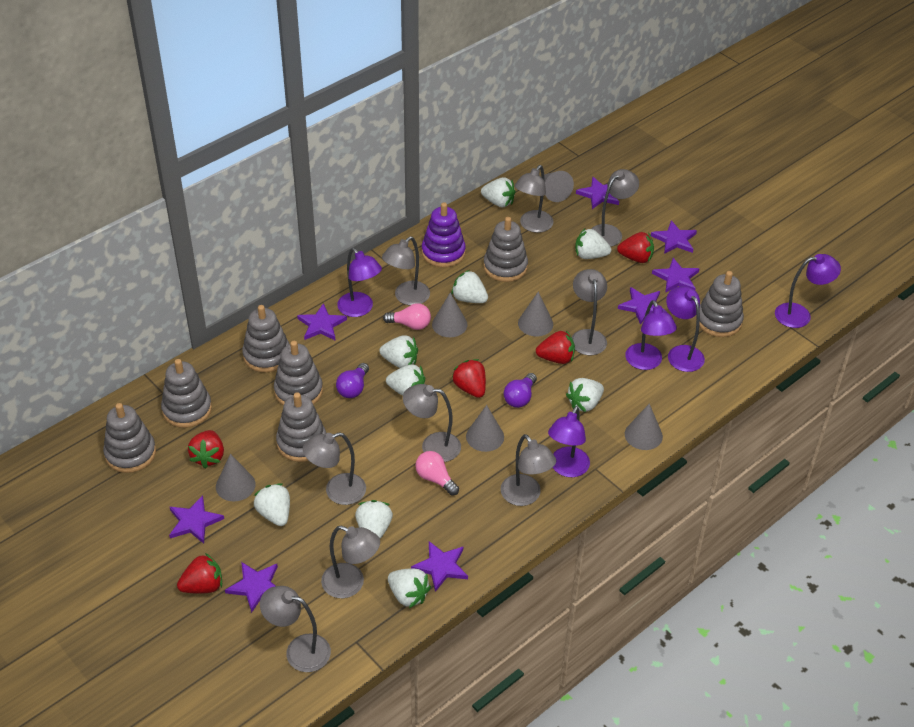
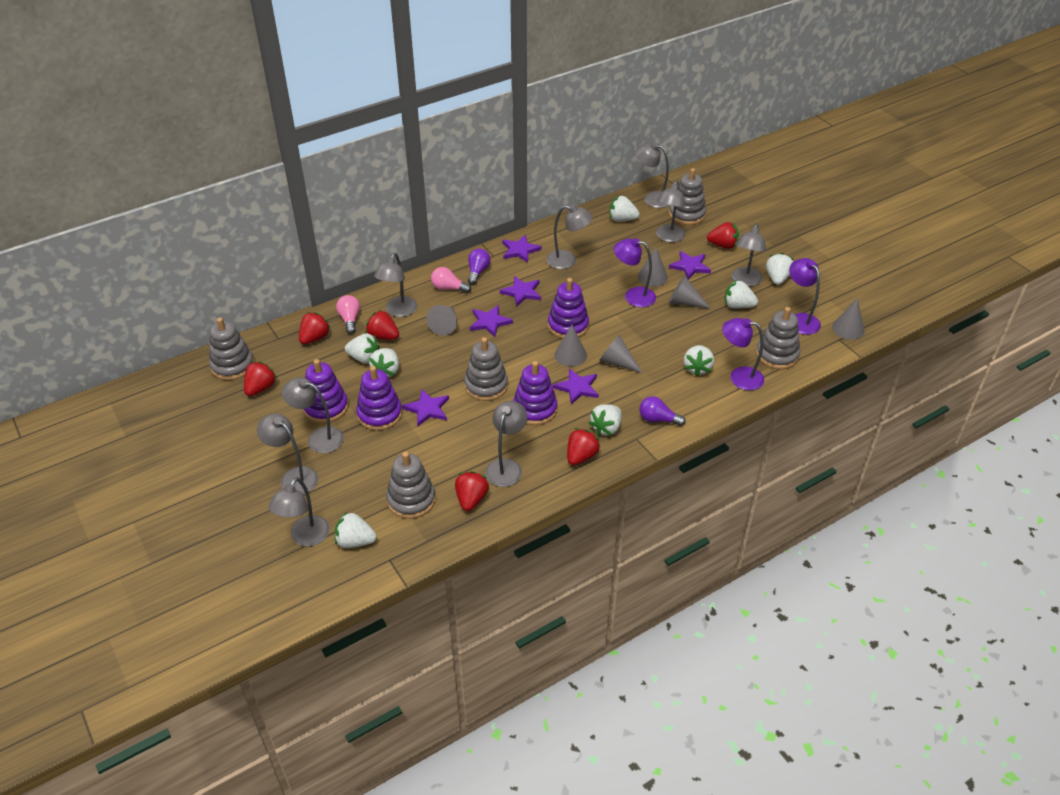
grey stacking toy: [103,403,156,473] [161,359,212,428] [242,305,289,372] [274,341,323,406] [276,392,326,462] [483,217,528,282] [699,271,744,337] = 7 -> [209,317,254,380] [386,452,436,519] [464,337,508,401] [669,168,706,225] [756,307,800,369] = 5
purple lamp: [337,248,382,317] [548,406,590,477] [625,300,677,370] [666,286,705,372] [775,254,841,328] = 5 -> [614,238,656,307] [722,318,764,390] [789,258,821,335] = 3
purple stacking toy: [422,203,466,267] = 1 -> [303,359,348,423] [356,366,402,430] [513,361,557,425] [548,278,589,339] = 4
purple star: [169,495,224,544] [225,562,278,613] [297,303,347,341] [411,541,468,592] [576,177,619,209] [618,287,667,325] [651,221,697,254] [652,258,699,293] = 8 -> [402,389,449,426] [470,305,513,337] [500,276,541,307] [502,235,542,263] [553,368,599,405] [669,251,711,280] = 6
red strawberry: [177,553,222,594] [188,430,224,469] [452,359,486,398] [536,330,575,364] [617,232,654,263] = 5 -> [244,362,277,396] [299,312,331,344] [365,310,399,340] [455,471,489,511] [567,428,600,465] [707,222,739,249] = 6
white strawberry: [254,483,290,526] [355,500,393,539] [379,335,418,368] [386,364,425,396] [388,568,431,608] [451,270,488,303] [481,177,515,208] [566,378,604,412] [575,229,611,259] = 9 -> [335,512,377,548] [345,334,380,364] [369,348,399,377] [589,404,622,435] [610,196,640,222] [684,345,714,376] [725,280,758,309] [766,253,793,285] = 8

